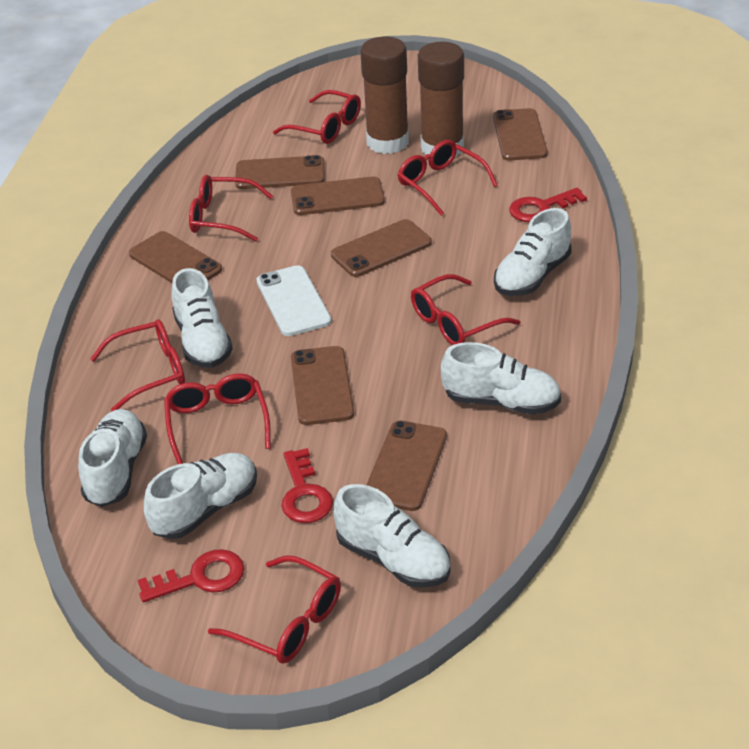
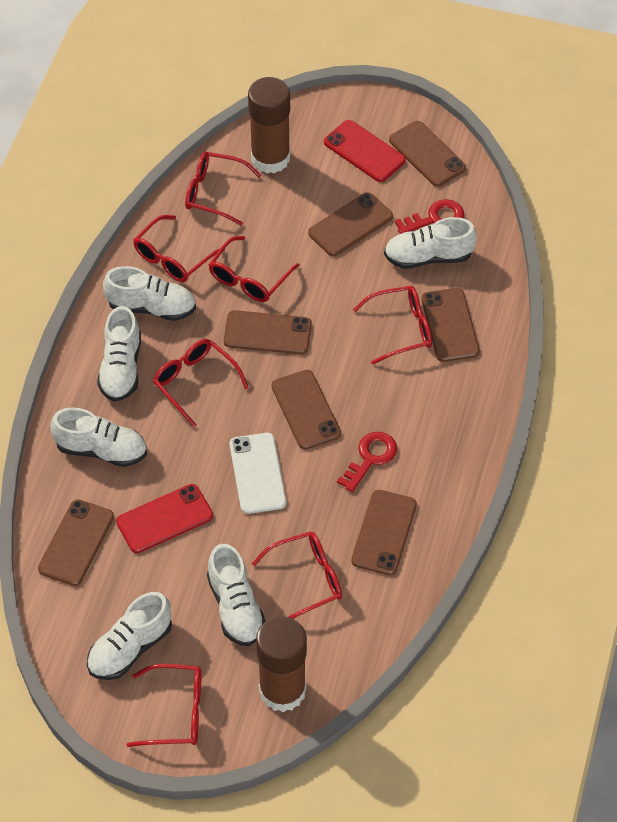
red key: [138,549,244,603] [281,448,333,523] [509,188,587,222] = 3 -> [337,432,397,492] [395,199,464,234] = 2
red phone: none = 0 -> [116,484,213,553] [324,120,406,182] = 2

